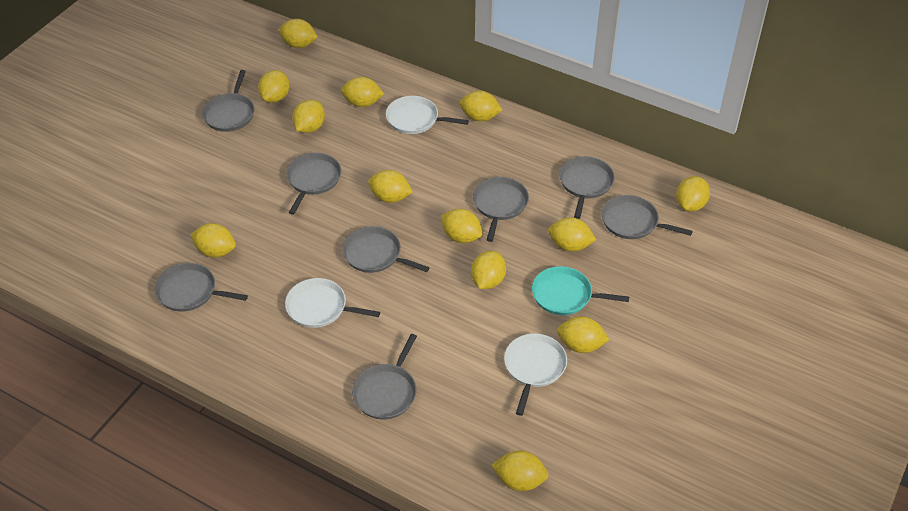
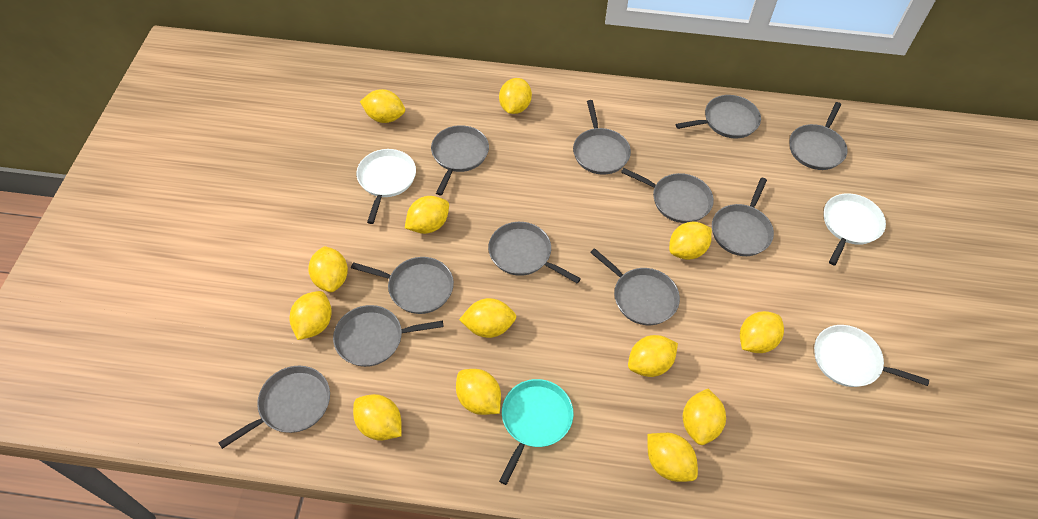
grey pan: [155,263,248,312] [202,70,254,132] [286,153,341,215] [342,226,429,273] [352,334,417,420] [473,177,529,242] [559,156,615,219] [602,195,693,239] = 8 -> [218,366,330,449] [333,305,444,367] [351,257,454,314] [431,125,489,195] [488,222,581,284] [573,100,631,175] [590,248,680,325] [621,168,714,223] [676,95,761,138] [712,177,774,256] [789,102,847,170] = 11

